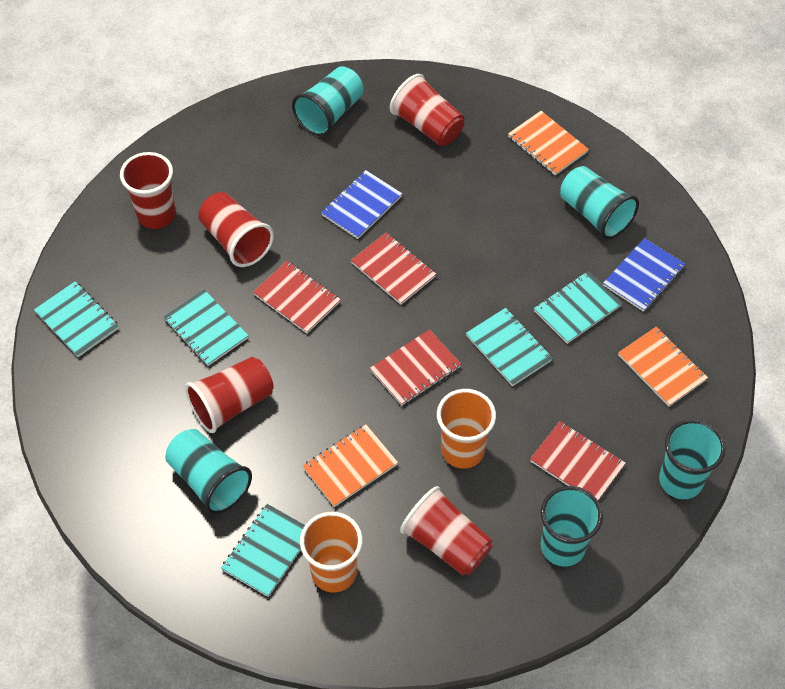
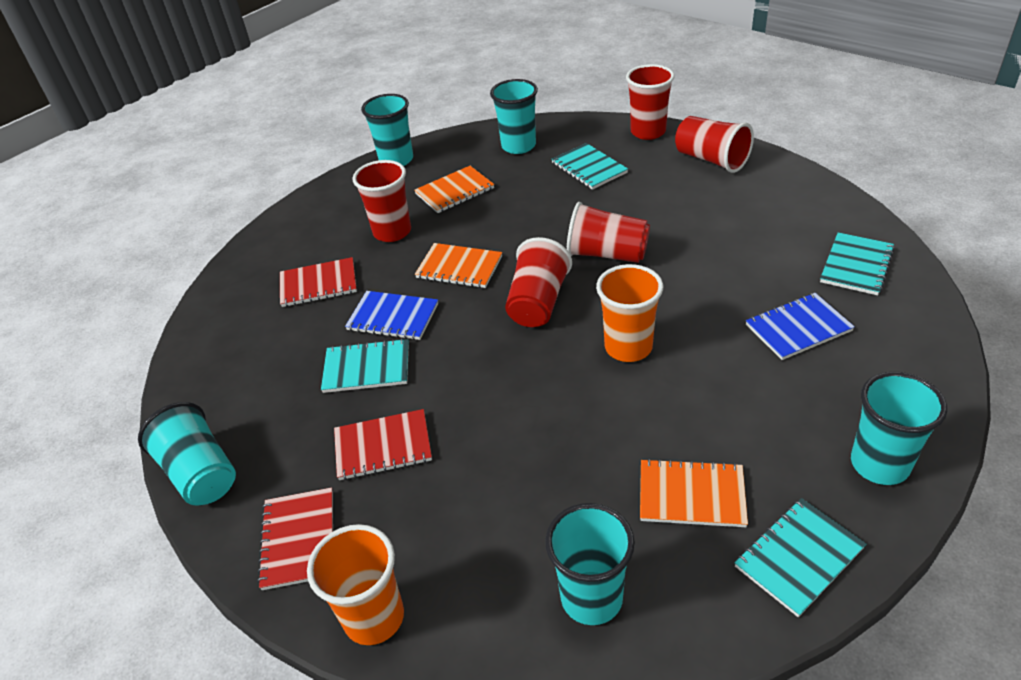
red notebook: [253,261,341,333] [351,233,436,305] [370,329,461,406] [530,421,626,500] = 4 -> [257,487,333,590] [280,257,357,307] [334,409,432,480] = 3
turquoise notebook: [34,281,119,357] [163,289,249,366] [221,504,305,597] [466,308,553,386] [534,271,622,344] = 5 -> [321,338,409,393] [551,143,628,190] [735,498,866,617] [820,232,895,295] = 4

